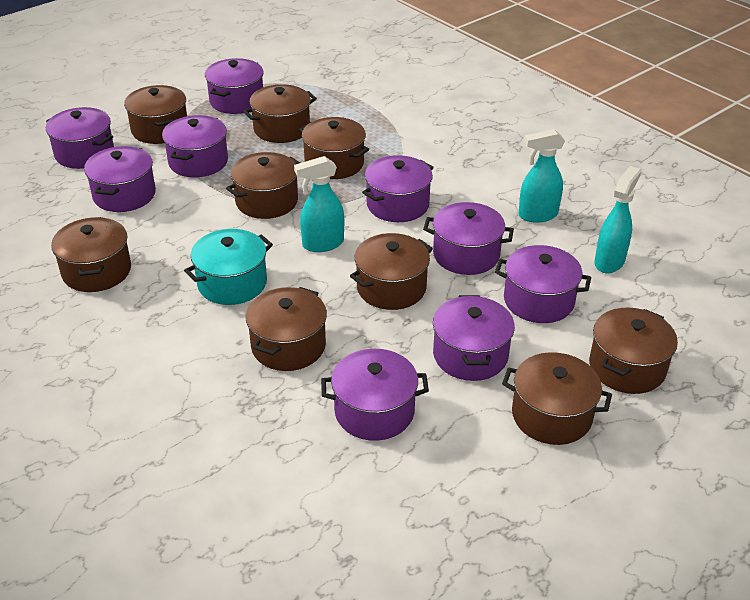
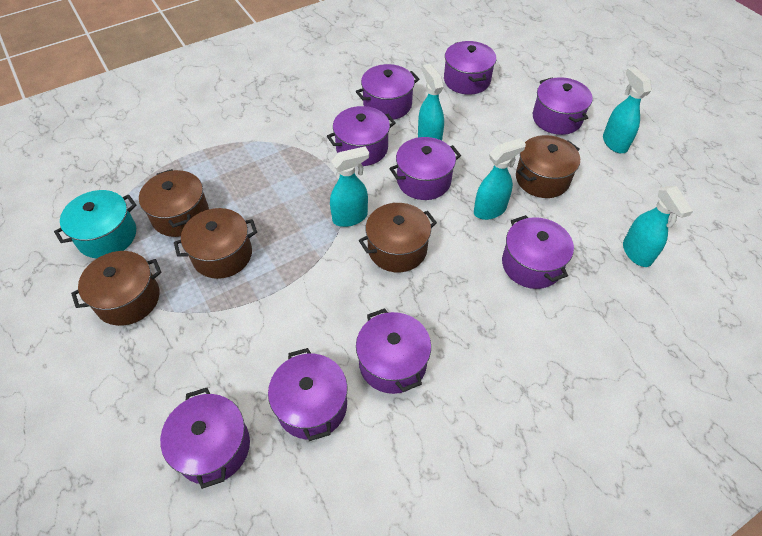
brown pot: [51,217,131,292] [124,85,187,144] [226,152,300,219] [243,84,317,143] [246,287,327,371] [299,117,369,179] [350,233,433,310] [502,352,612,445] [589,308,678,394] = 9 -> [71,251,162,326] [139,169,209,237] [174,208,257,279] [359,203,437,272] [516,135,580,198] = 5
turquoise spray bottle: [294,156,344,252] [518,129,565,223] [594,166,641,273] = 3 -> [330,146,369,227] [418,64,444,141] [474,138,526,220] [603,67,652,153] [623,186,693,267] = 5

